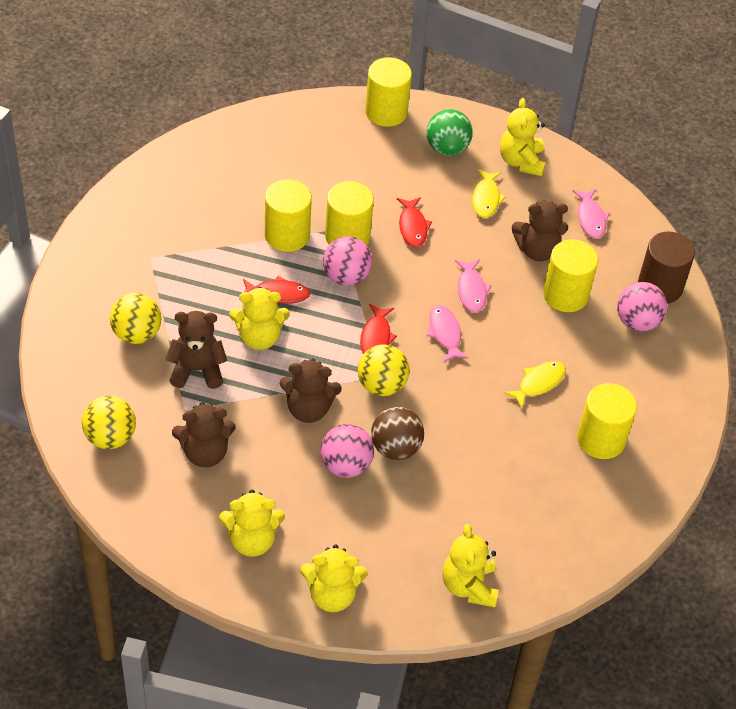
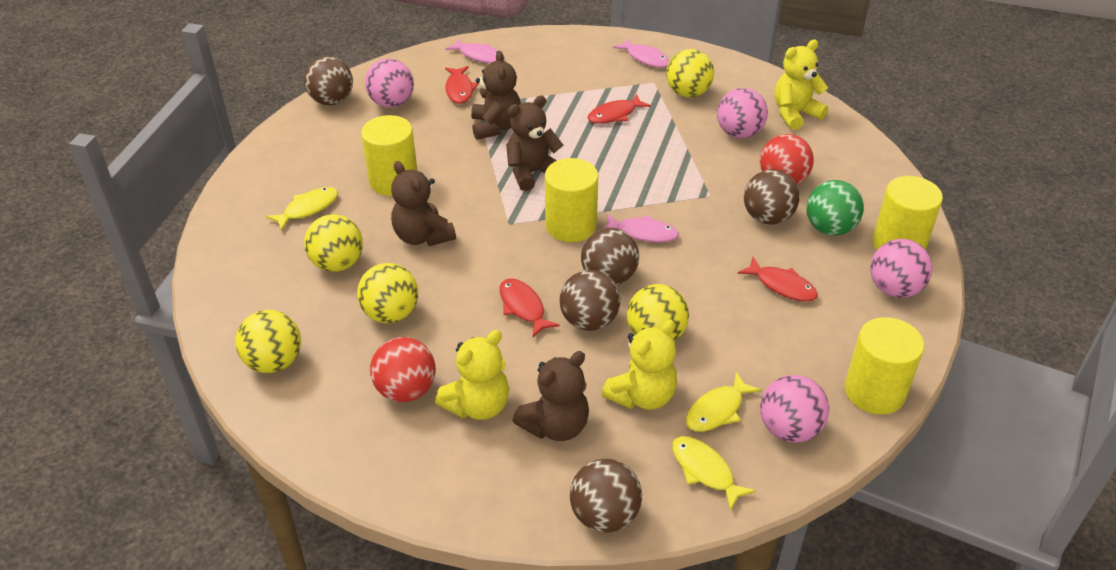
brown ball: [371,407,424,460] = 1 -> [304,57,353,105] [559,270,621,331] [570,459,642,533] [581,228,639,285] [744,170,800,225] = 5
brown cylinder: [638,232,695,304] = 1 -> none = 0
pink ball: [320,424,374,478] [323,236,372,286] [617,282,668,332] = 3 -> [365,59,414,108] [717,88,768,138] [760,375,829,443] [870,239,933,298] = 4
red ball: none = 0 -> [370,337,436,402] [760,134,814,185] = 2
red fish: [243,276,310,304] [360,304,397,354] [397,197,432,247] = 3 -> [445,66,478,104] [500,278,560,337] [587,94,651,124] [738,257,818,302] = 4
yellow ball: [82,396,136,449] [110,293,161,344] [358,344,410,396] = 3 -> [235,310,301,373] [304,214,363,272] [357,263,418,323] [627,284,689,341] [666,49,714,98] = 5
yellow cylinder: [265,179,312,252] [325,181,374,245] [365,57,412,127] [543,239,598,312] [577,383,637,459] = 5 -> [361,115,417,196] [545,158,598,242] [845,317,924,414] [873,176,943,250] = 4
yellow fish: [472,169,506,218] [504,361,566,409] = 2 -> [266,187,338,231] [672,436,756,511] [686,372,761,432] = 3
yellow teddy bear: [219,490,285,557] [229,287,290,350] [300,545,368,612] [442,524,499,607] [500,98,546,176] = 5 -> [435,330,509,420] [602,320,677,410] [774,40,829,130] = 3

